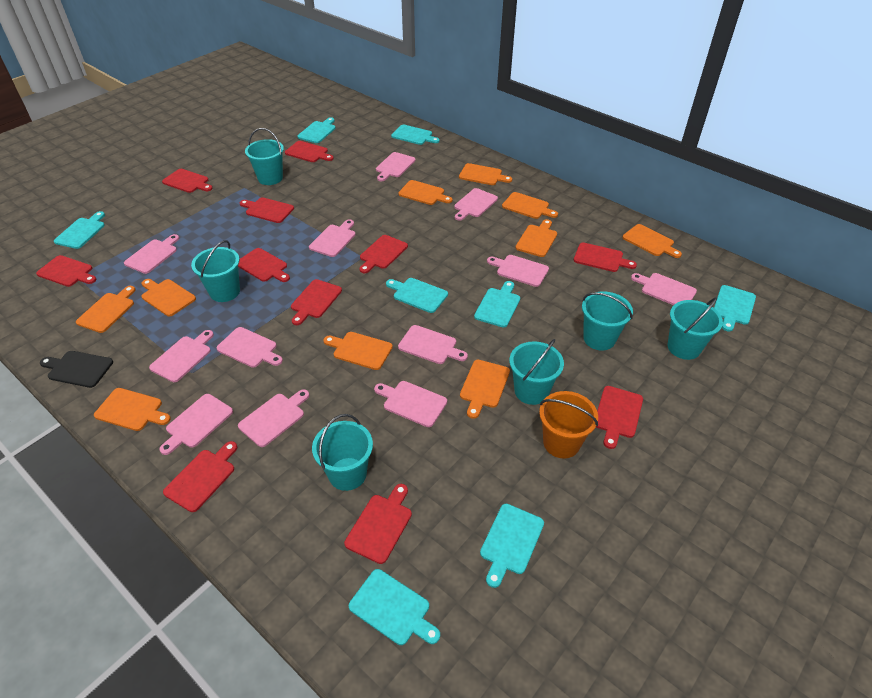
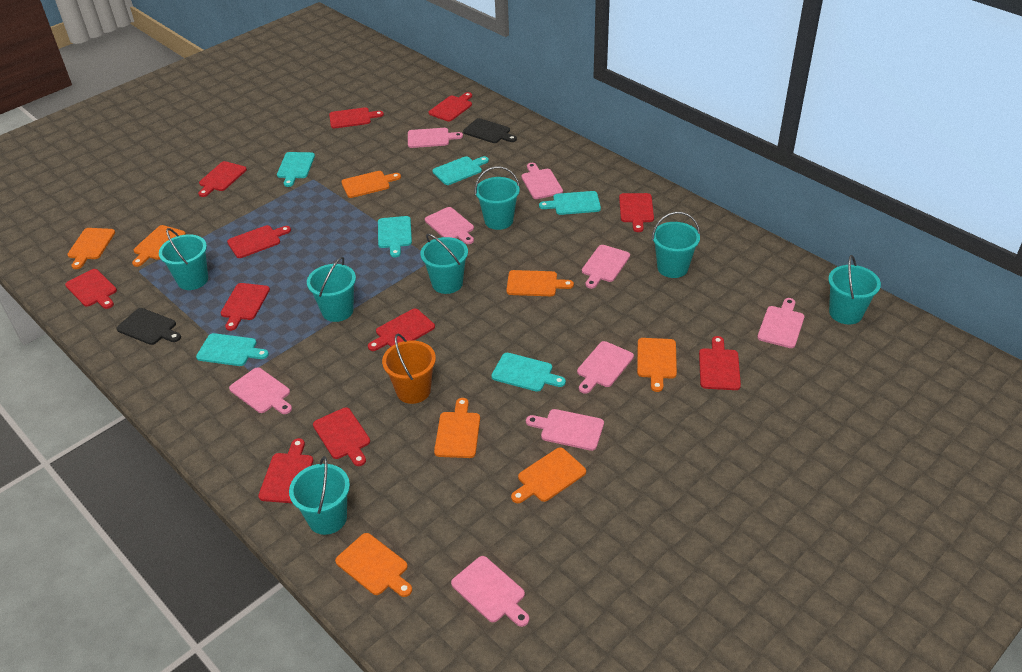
black cutting board: [40,351,113,388] = 1 -> [116,308,181,345] [463,118,517,143] = 2
orange cutting board: [76,286,136,333] [94,388,171,431] [141,279,196,316] [324,332,393,370] [398,180,453,205] [459,163,512,185] [460,360,510,419] [502,192,558,219] [515,219,557,257] [622,224,682,258] = 10 -> [67,228,115,269] [132,225,186,267] [335,533,412,597] [341,171,401,198] [434,398,480,458] [506,270,574,296] [511,447,586,503] [637,338,677,392] = 8
pink cutting board: [124,234,179,274] [149,330,214,382] [159,394,233,455] [217,327,283,368] [238,389,309,447] [309,219,355,257] [374,381,447,427] [376,152,416,181] [398,325,468,364] [454,188,498,221] [487,255,549,287] [631,273,697,305] = 12 -> [229,367,292,414] [408,128,463,148] [425,207,474,244] [451,556,529,627] [521,163,563,199] [526,409,604,451] [577,341,634,394] [582,245,630,289] [757,298,804,348] = 9
turquoise bucket: [191,240,240,302] [245,128,284,185] [312,414,373,491] [509,339,564,405] [582,291,633,350] [668,297,723,360] = 6 -> [159,228,208,290] [289,456,350,535] [307,257,356,322] [420,234,468,294] [475,166,520,230] [652,212,700,278] [828,255,881,324] = 7
turquoise cutting board: [54,211,105,249] [297,117,336,143] [349,569,440,645] [386,278,448,313] [391,125,440,145] [474,281,520,327] [480,504,544,588] [714,285,756,332] = 8 -> [196,333,269,366] [277,152,315,187] [378,216,412,257] [432,156,489,185] [491,353,566,392] [539,191,601,215] = 6

